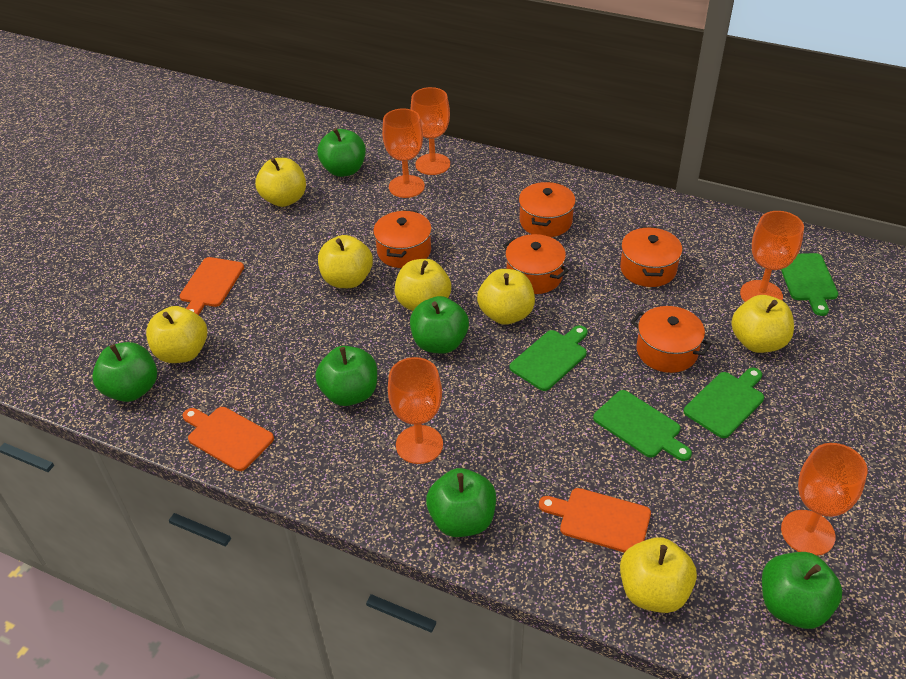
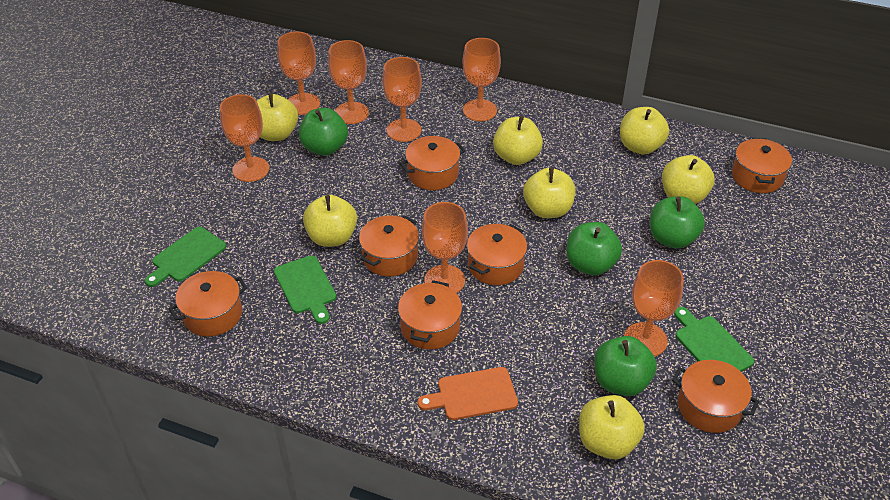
green apple: [92,342,157,402] [315,346,377,406] [317,128,366,177] [410,296,469,354] [426,468,496,537] [762,552,842,629] = 6 -> [299,108,348,156] [566,222,622,275] [594,336,657,396] [650,196,705,249] = 4
green cutting board: [510,325,588,391] [593,390,692,461] [684,368,764,438] [781,253,838,316] = 4 -> [145,227,226,287] [274,255,336,324] [674,307,754,372] = 3
orange cutting board: [179,257,244,315] [182,407,274,471] [539,488,651,553] = 3 -> [418,367,518,420] = 1
orange goblet: [382,109,425,198] [388,357,443,464] [411,87,450,175] [740,211,804,302] [781,443,867,556] = 5 -> [220,94,269,182] [277,31,320,115] [328,40,369,124] [382,57,422,142] [422,202,468,293] [462,38,501,121] [624,260,684,356] = 7
orange pot: [373,210,432,268] [503,234,569,294] [519,182,576,237] [620,227,682,287] [631,306,712,373] = 5 -> [169,271,247,337] [359,215,419,276] [398,280,462,349] [400,136,465,190] [467,224,527,285] [672,360,759,433] [732,138,792,193] = 7

